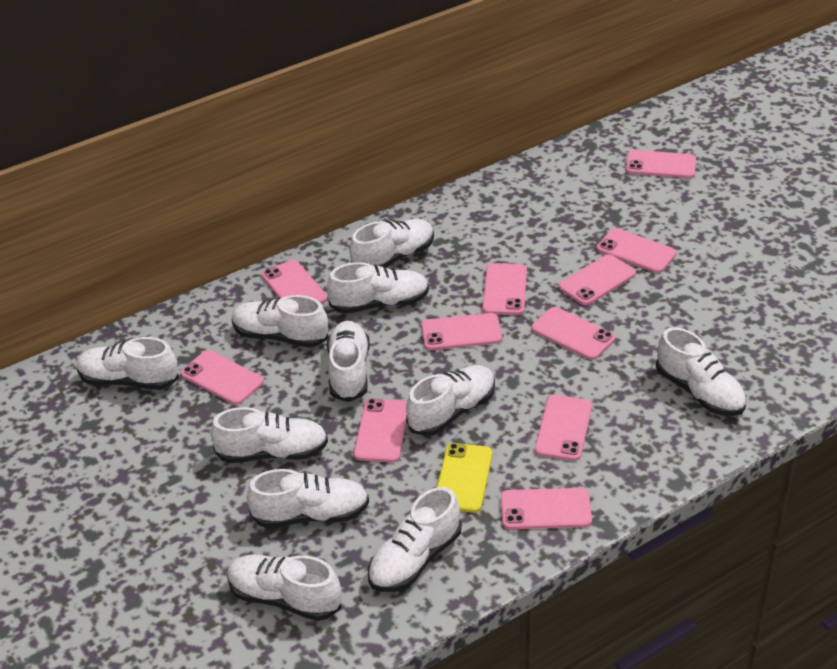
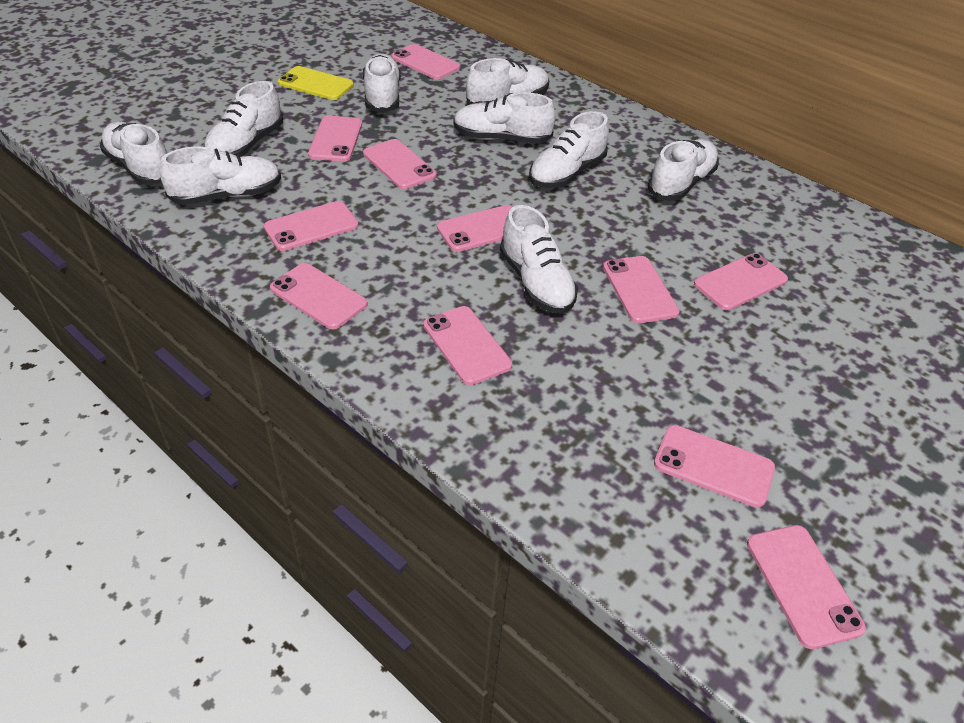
white shoe: [76,337,179,390] [211,407,328,463] [227,555,342,621] [232,295,329,348] [247,469,369,528] [327,262,429,314] [327,321,369,402] [350,219,434,267] [368,487,462,592] [406,365,495,436] [656,327,746,416] = 11 -> [100,122,167,185] [160,146,281,205] [204,81,283,157] [363,54,401,113] [453,92,555,144] [466,58,549,105] [500,205,578,314] [529,111,609,188] [648,139,719,201] = 9

